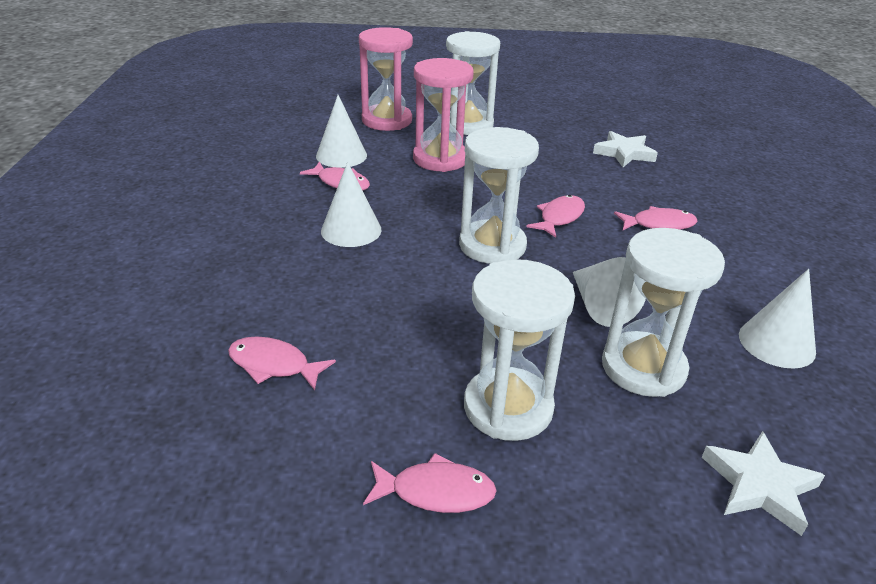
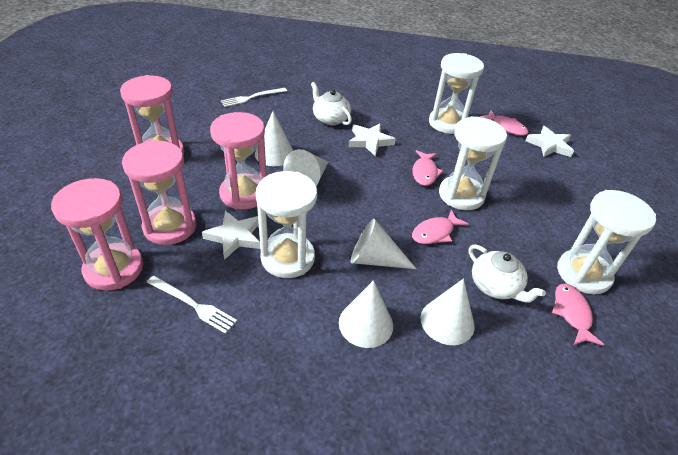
pink fish: [228,336,336,390] [300,162,370,191] [363,453,497,513] [526,195,585,238] [614,206,698,230] = 5 -> [412,150,443,186] [412,210,469,244] [480,110,529,136] [552,284,604,346] = 4
pink hourglass: [359,27,413,131] [413,58,474,172] = 2 -> [51,178,143,291] [120,75,184,156] [122,140,196,245] [210,112,266,210] = 4
white cone: [316,95,367,168] [321,162,381,247] [573,257,646,327] [739,269,816,369] = 4 -> [255,111,293,166] [283,149,328,186] [339,280,393,348] [351,219,416,269] [421,279,475,345] = 5
white fork: none = 0 -> [147,276,237,334] [221,88,287,107] = 2
white star: [593,131,658,167] [702,431,825,536] = 2 -> [202,211,260,260] [349,123,396,157] [526,126,574,157] = 3
white teapot: none = 0 -> [311,82,352,125] [469,244,546,303] = 2

